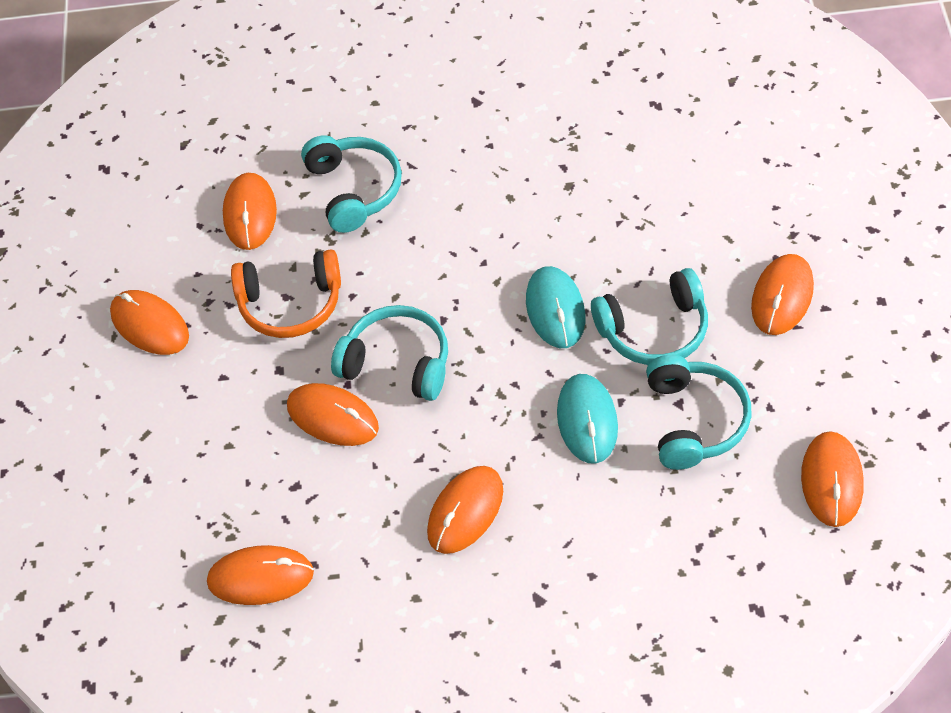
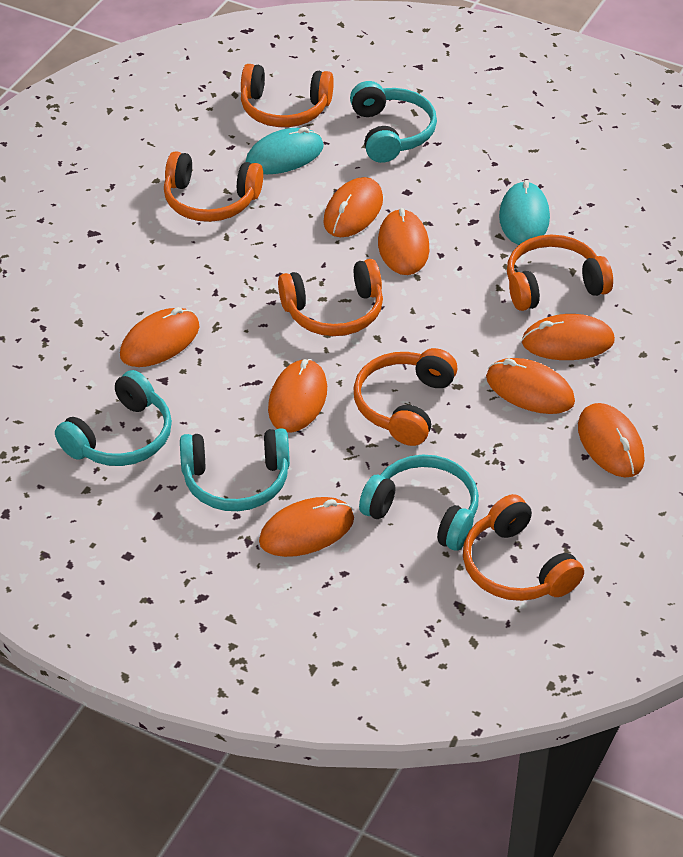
orange headphones: [231,250,341,338] = 1 -> [164,151,263,222] [241,64,334,127] [278,259,383,336] [353,348,458,446] [463,494,584,601] [507,235,613,311] = 6
orange mouse: [110,290,189,355] [207,545,314,605] [223,173,277,250] [287,383,379,446] [427,466,503,554] [751,254,814,335] [801,431,864,527] = 7 -> [120,307,199,367] [259,497,354,557] [268,359,327,432] [323,177,383,237] [378,208,429,275] [486,358,575,414] [522,314,615,360] [578,403,645,477] = 8

